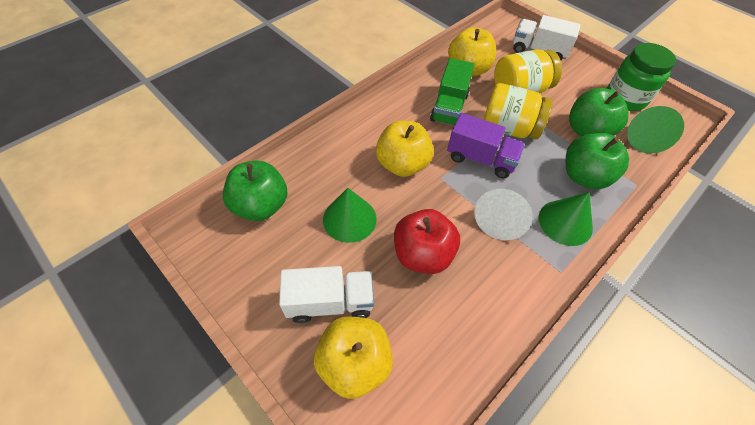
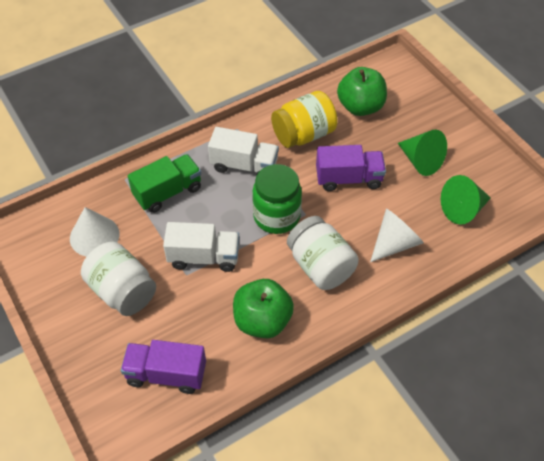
green apple: [223,160,288,221] [566,133,629,189] [569,88,629,136] = 3 -> [233,279,294,338] [337,67,387,116] = 2
green cone: [323,188,377,243] [539,192,593,246] [627,106,684,153] = 3 -> [398,130,447,176] [441,175,491,225] = 2
purple truck: [447,113,525,178] = 1 -> [121,340,206,394] [316,145,386,191] = 2
red apple: [394,209,460,274] = 1 -> none = 0
white cone: [474,189,532,240] = 1 -> [70,207,119,257] [370,209,424,262] = 2
white jar: none = 0 -> [81,242,156,316] [287,216,359,290] = 2
yellow apple: [314,316,393,399] [376,121,434,177] [448,27,496,77] = 3 -> none = 0
yellow jar: [483,83,553,139] [494,49,562,93] = 2 -> [271,91,338,148] = 1

